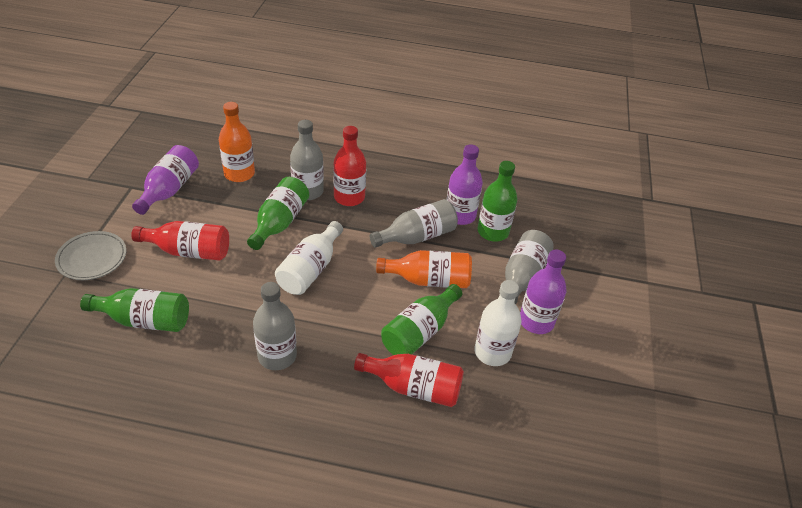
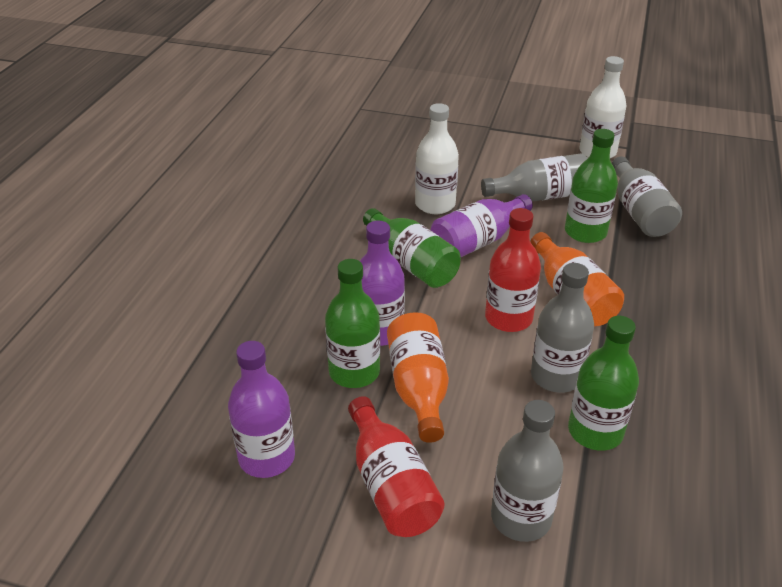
grey plate: [55,231,127,280] = 1 -> none = 0
red bottle: [131,221,229,261] [333,126,366,206] [354,353,464,407] = 3 -> [348,396,444,537] [485,208,541,332] = 2

